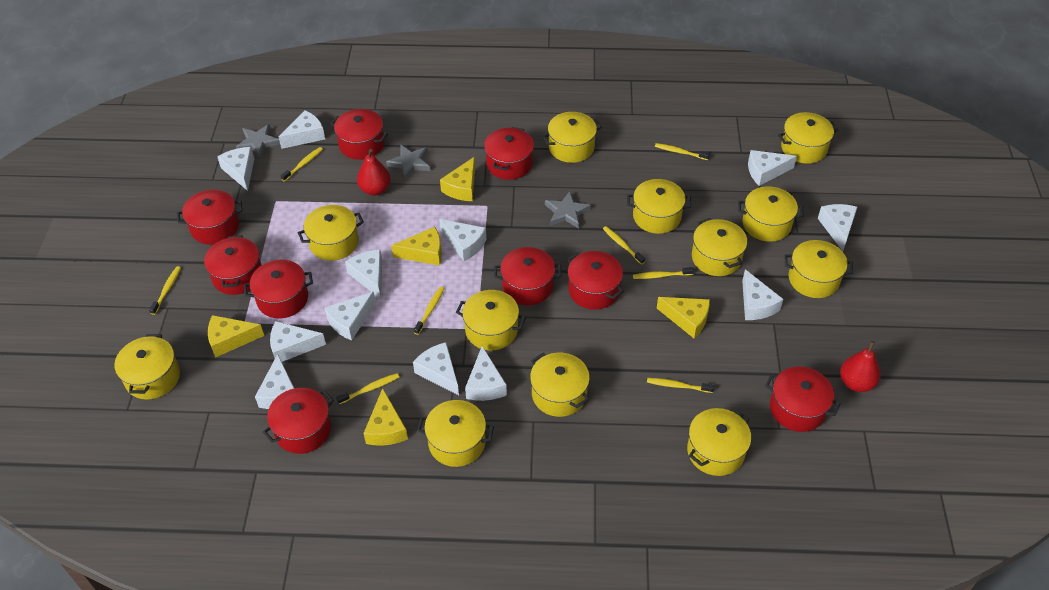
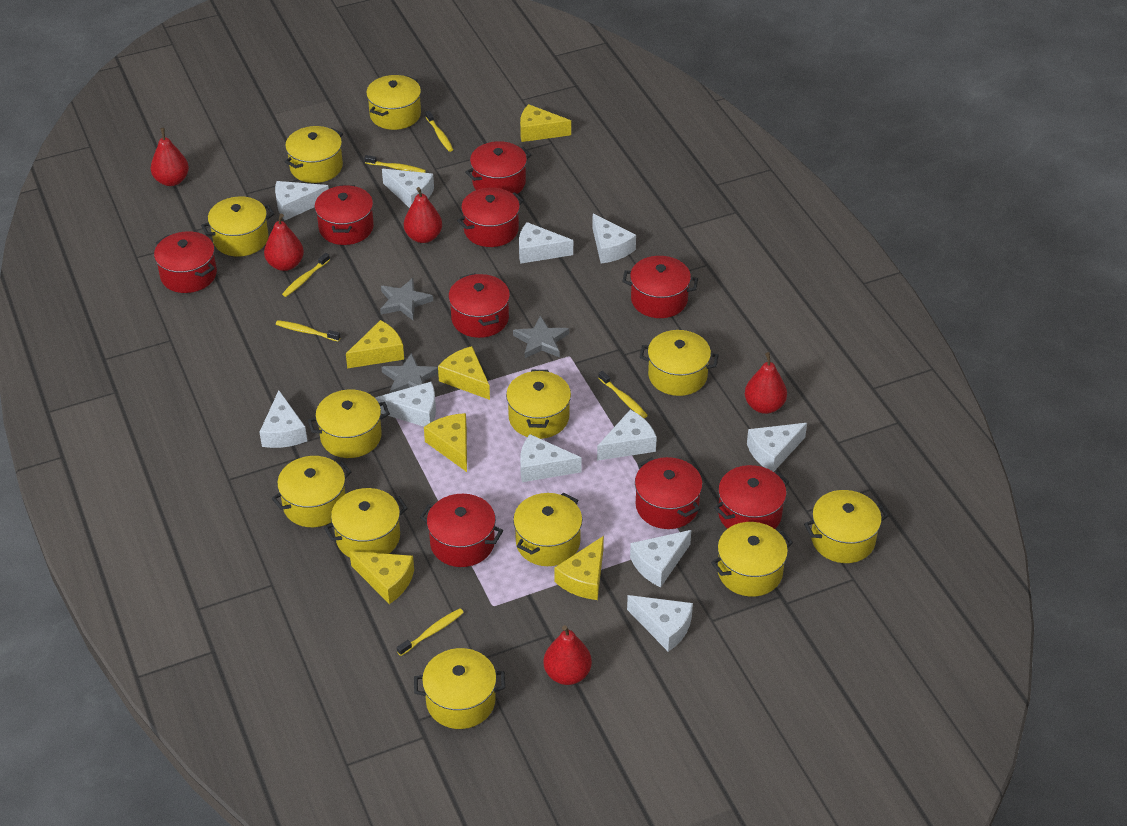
red pear: [357,149,391,196] [840,341,881,392] = 2 -> [151,128,189,186] [264,214,304,271] [404,187,442,243] [543,625,592,685] [745,352,787,414] = 5
white cheese: [217,147,254,191] [255,354,294,409] [270,321,326,362] [279,110,325,149] [325,291,376,340] [345,250,382,299] [413,342,459,395] [439,219,486,261] [465,346,507,401] [742,269,783,320] [748,150,797,186] [818,204,857,251] = 12 -> [260,390,307,448] [275,181,329,220] [375,382,436,426] [382,169,434,208] [519,222,573,264] [520,434,582,482] [592,214,636,263] [597,410,657,461] [627,595,693,652] [630,530,691,587] [747,423,807,472] = 11
yellow cheese: [208,315,264,358] [363,388,408,446] [391,227,442,266] [440,157,475,201] [657,297,710,338] = 5 -> [346,320,404,369] [349,551,414,604] [424,413,467,472] [438,346,490,400] [520,104,571,142] [554,536,604,600] = 6
yellow toothbrush: [149,266,181,315] [281,147,323,182] [336,373,399,404] [414,287,445,335] [603,226,645,265] [633,267,694,279] [647,378,714,393] [655,143,710,160] = 8 -> [276,320,341,342] [282,253,330,297] [364,155,426,173] [397,608,464,656] [425,111,453,152] [598,371,648,418] = 6

